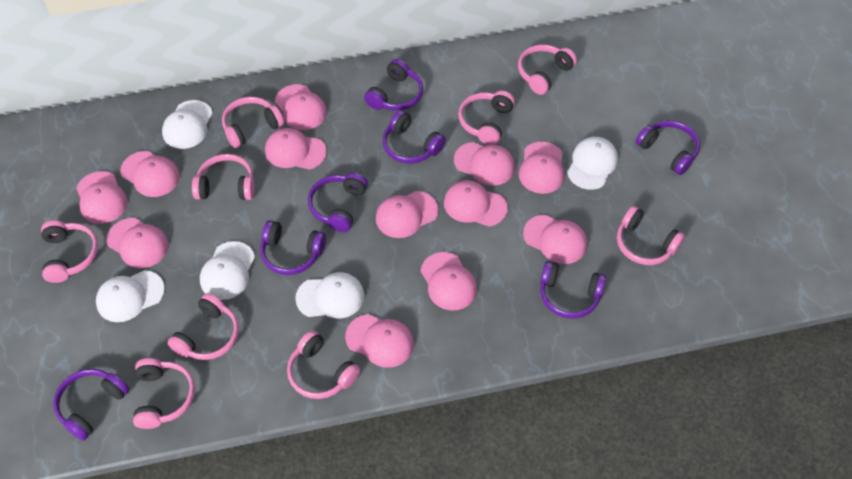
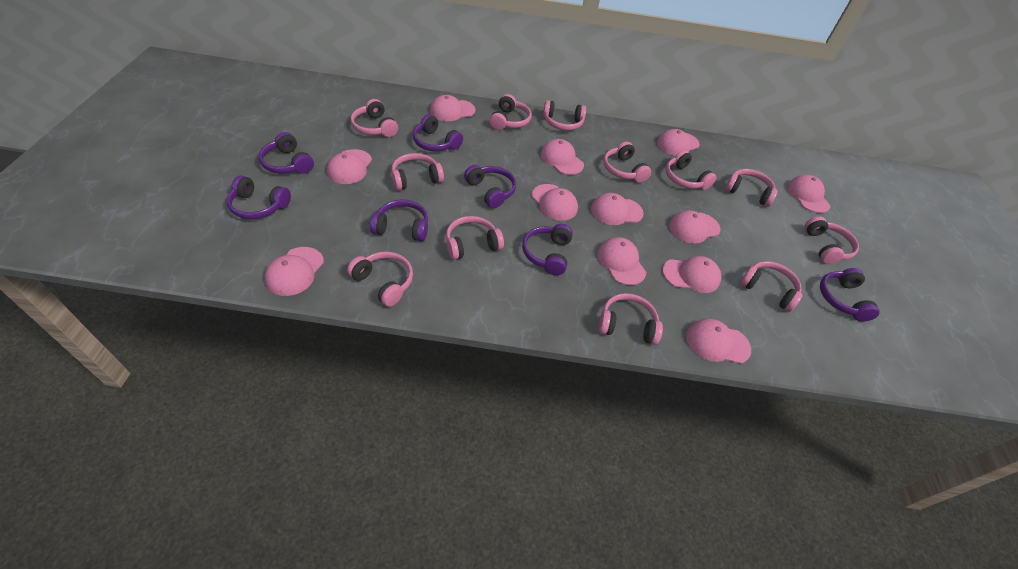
pink headphones: [41,220,98,283] [133,358,195,429] [168,293,239,360] [192,154,255,200] [222,97,284,148] [287,330,360,399] [458,91,515,145] [518,44,577,95] [617,206,685,265] = 9 -> [347,252,413,307] [351,99,398,137] [391,153,444,190] [446,216,504,260] [489,94,532,130] [543,100,586,131] [598,293,663,345] [603,142,651,183] [666,150,717,190] [725,169,778,207] [740,261,803,312] [805,216,859,264] = 12
white cap: [96,270,165,322] [162,100,213,149] [200,241,255,300] [295,272,365,319] [567,137,618,190] = 5 -> none = 0

